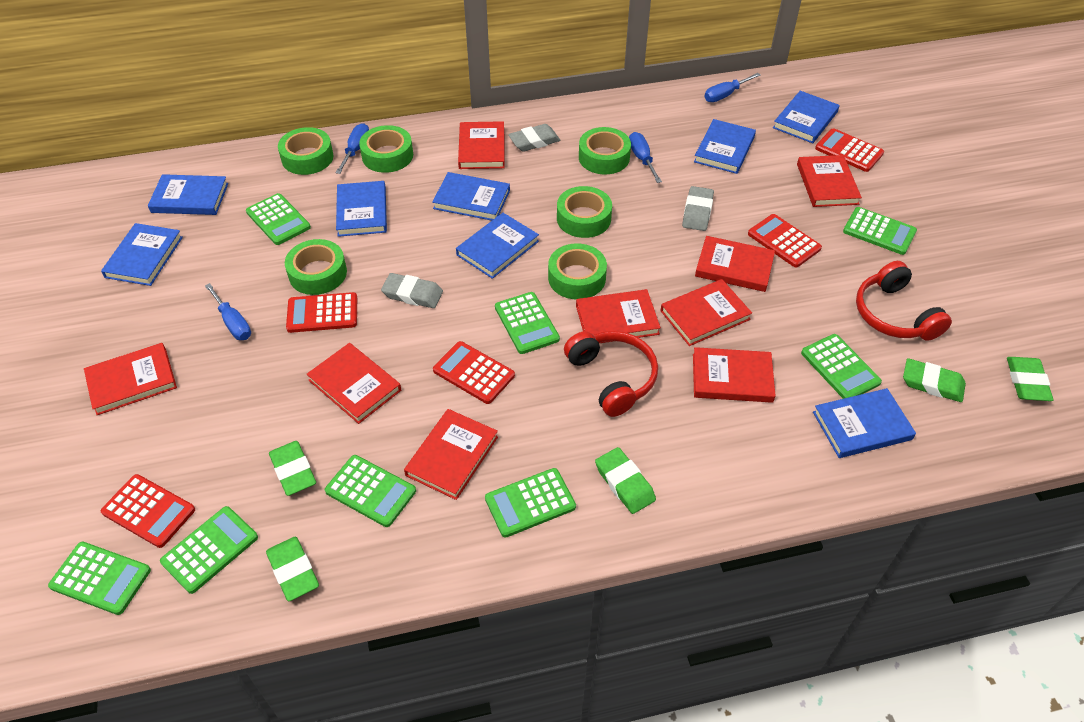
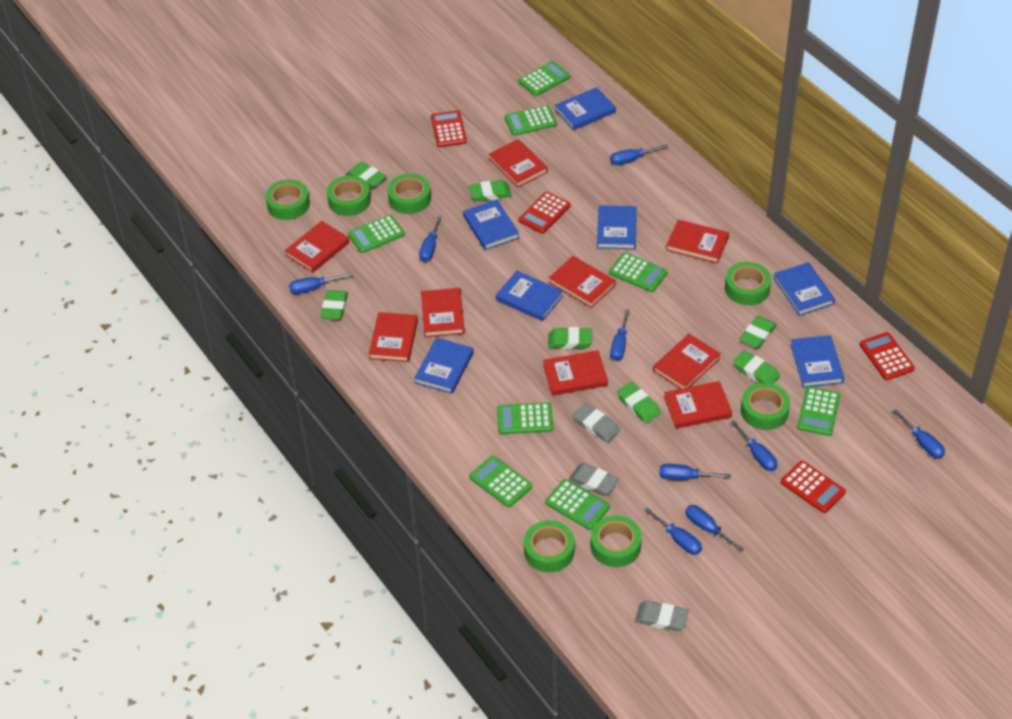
blue book: [101,223,183,286] [148,174,228,215] [336,181,387,237] [432,172,510,221] [456,213,539,279] [694,119,756,174] [773,91,840,143] [813,388,916,458] = 8 -> [414,338,474,394] [463,200,519,250] [496,271,563,321] [555,87,616,130] [597,205,637,250] [773,262,835,316] [790,335,844,388] = 7
blue screwdriver: [205,283,251,340] [335,123,369,174] [629,132,662,183] [704,73,761,102] = 4 -> [289,273,353,294] [419,215,442,262] [610,144,668,165] [610,309,630,361] [644,507,702,555] [659,464,731,480] [685,505,744,552] [730,420,777,471] [893,409,945,459] = 9
green eraser: [266,536,319,601] [269,441,316,496] [595,447,656,514] [903,358,966,402] [1007,357,1053,401] = 5 -> [321,290,348,320] [347,162,387,189] [469,180,512,202] [548,327,592,349] [617,382,661,423] [733,350,780,384] [739,316,777,349] = 7
green tape: [278,127,334,175] [285,239,347,295] [359,125,413,173] [548,243,607,299] [557,186,612,238] [579,127,631,174] = 6 -> [265,179,310,220] [327,175,371,216] [388,174,431,214] [524,520,575,572] [591,515,642,567] [725,262,771,305] [741,382,790,430] = 7
red calculator: [101,474,195,548] [286,292,357,333] [433,341,515,404] [748,214,822,267] [815,128,884,172] = 5 -> [431,110,467,147] [519,192,571,234] [781,461,846,513] [859,332,915,380] = 4
red headphones: [564,331,658,417] [856,261,952,341] = 2 -> none = 0

